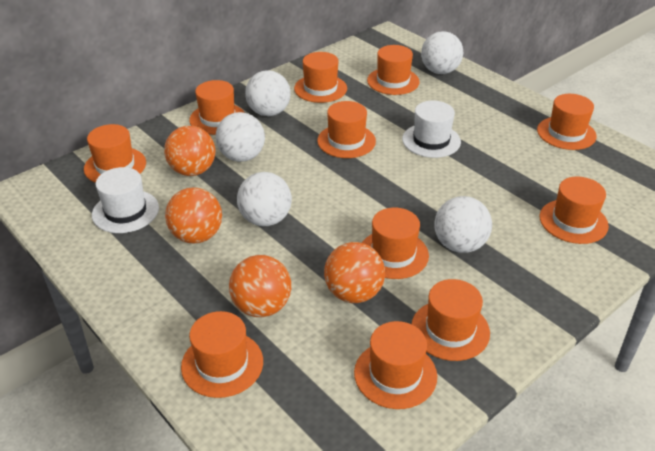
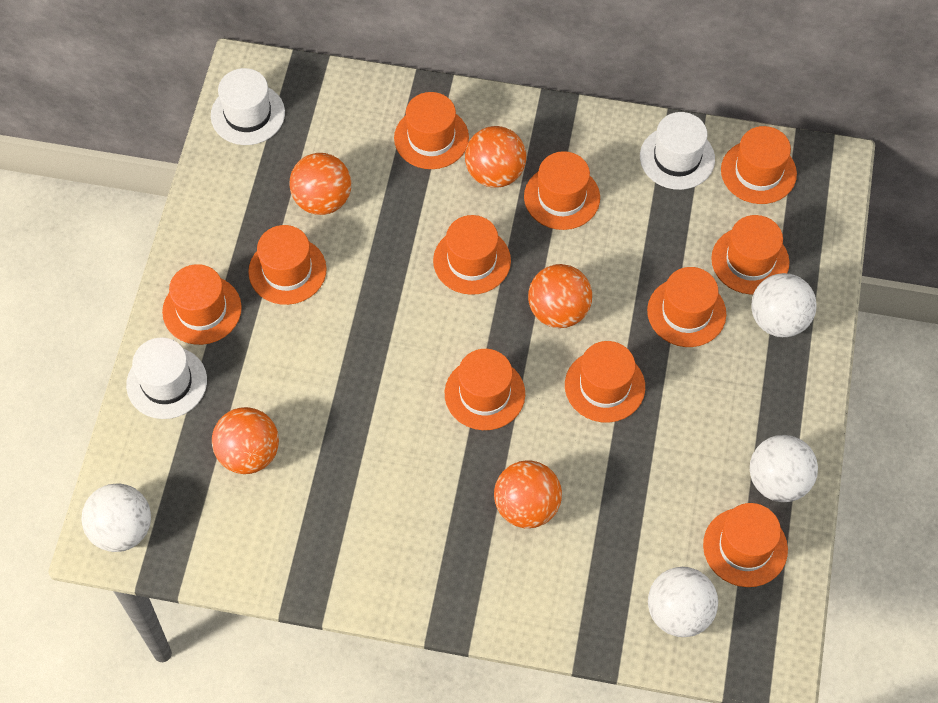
orange ball: [164,126,215,176] [165,187,222,244] [229,255,291,317] [324,242,385,303] = 4 -> [212,407,279,474] [289,153,351,215] [465,126,526,188] [494,461,562,528] [528,264,592,328] = 5
white ball: [216,112,265,162] [237,172,292,226] [245,70,291,116] [421,31,463,74] [434,196,492,253] = 5 -> [81,483,151,552] [648,567,718,637] [750,435,818,502] [751,273,817,337] = 4
white hat: [92,167,159,233] [402,101,461,158] = 2 -> [126,337,207,419] [211,68,285,145] [640,112,715,190] = 3

